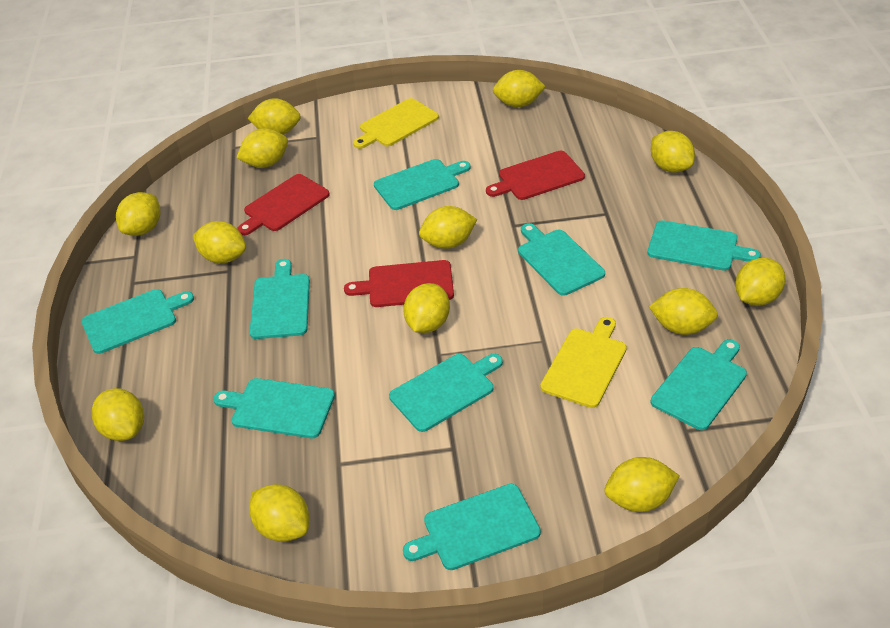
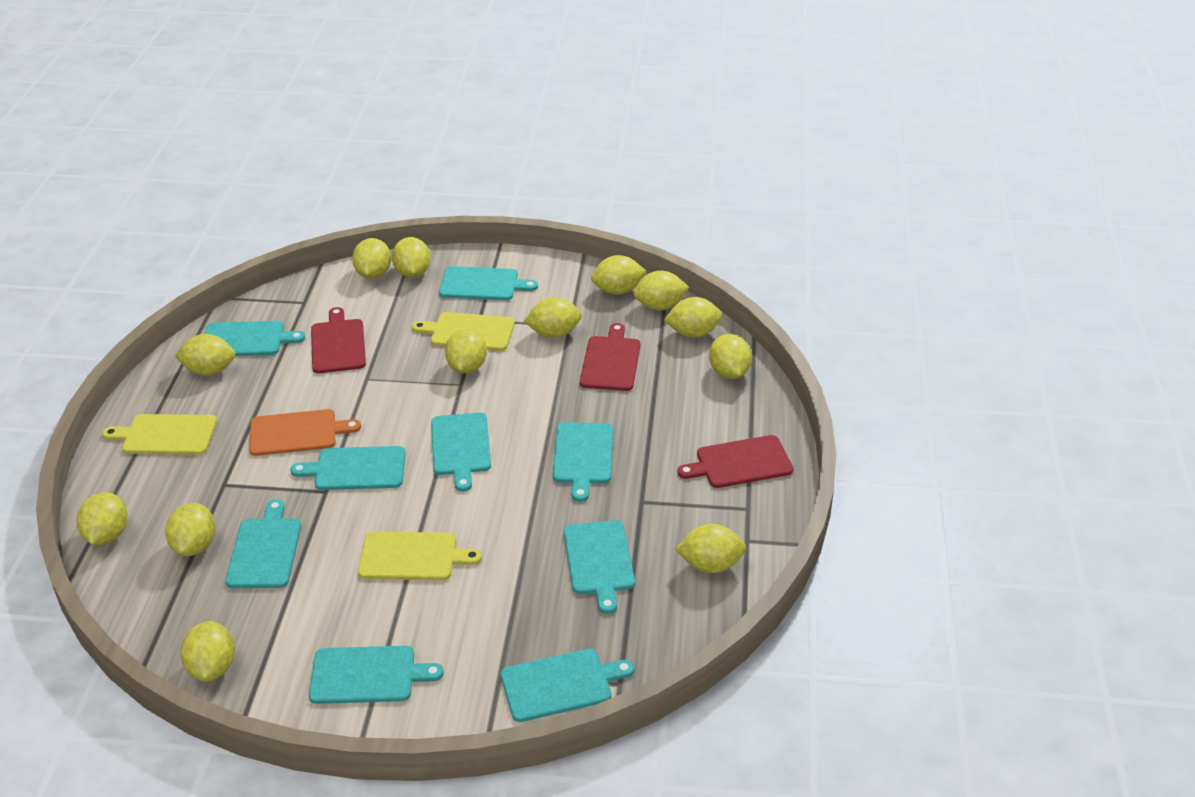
orange cutting board: none = 0 -> [249,409,361,456] = 1
yellow cutting board: [353,98,439,149] [540,317,627,408] = 2 -> [102,414,217,455] [358,531,482,580] [412,312,515,351] = 3

